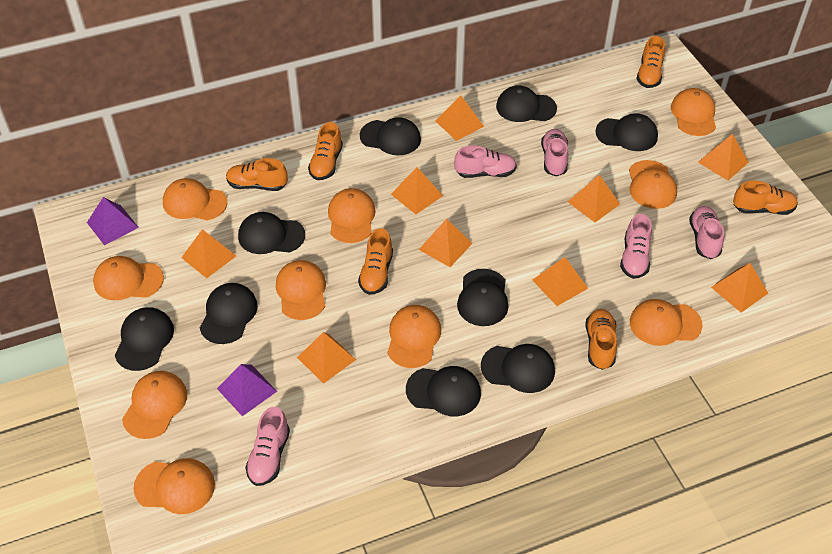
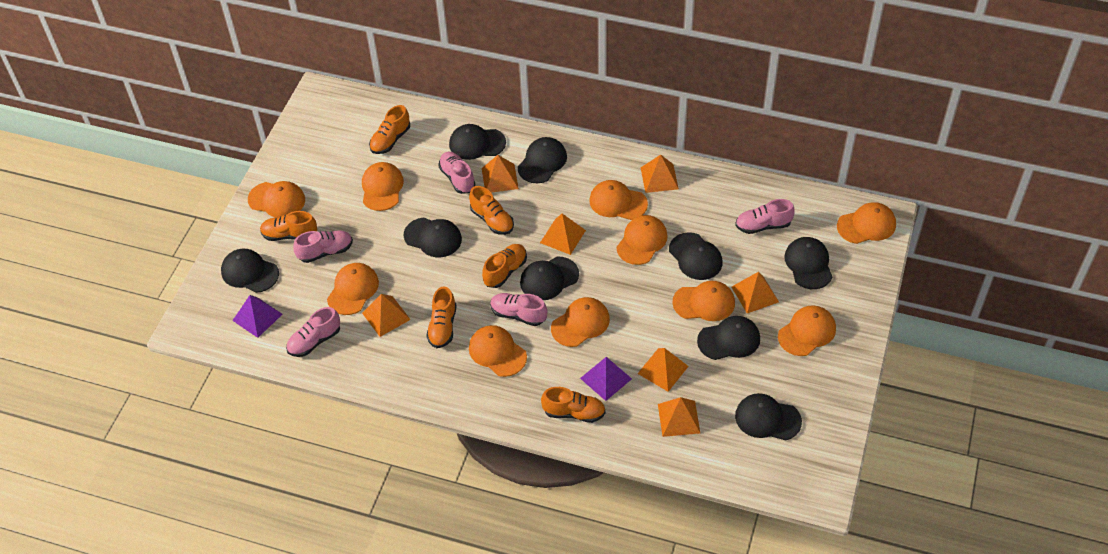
orange pyramid: [181,229,236,278] [297,332,356,384] [391,167,443,214] [419,219,473,267] [436,95,484,141] [532,257,588,306] [567,175,620,222] [698,134,749,181] [711,263,768,313] = 9 -> [362,294,411,337] [482,155,519,193] [540,214,586,255] [637,348,689,392] [641,155,679,193] [658,397,700,437] [732,272,779,313] = 7

